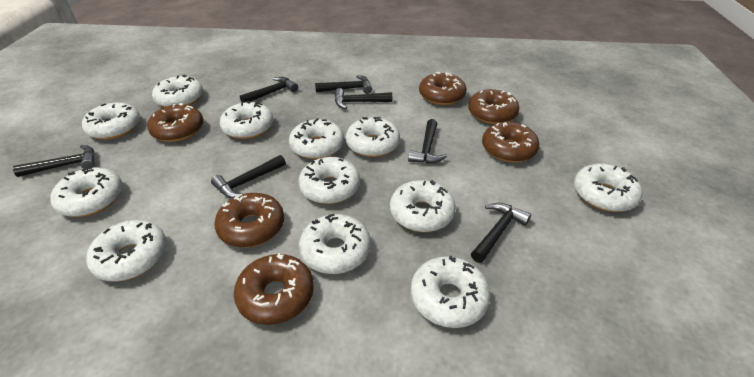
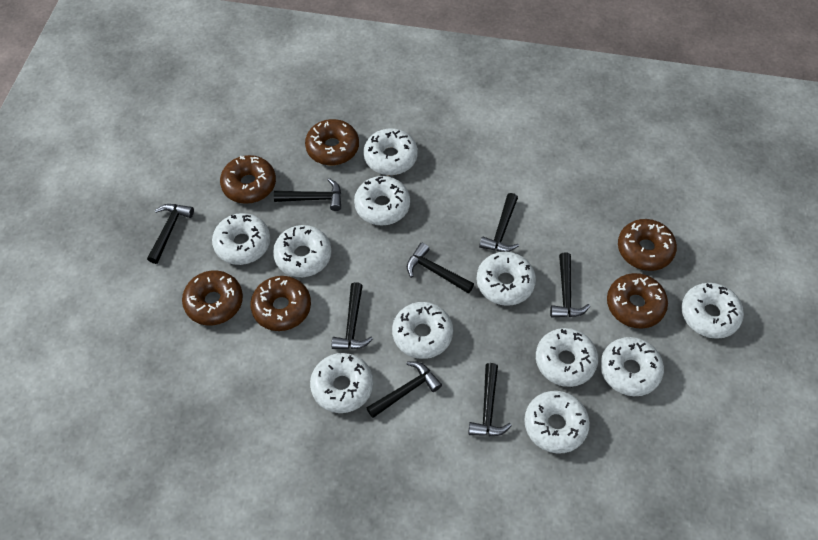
black hammer: [13,145,95,177] [211,155,286,198] [240,77,298,103] [315,75,372,94] [335,88,392,109] [408,119,447,164] [471,203,531,263] = 7 -> [147,204,194,264] [274,178,341,211] [331,282,373,349] [367,361,442,418] [407,243,474,294] [468,363,512,436] [479,193,519,252] [550,252,590,317] = 8
white donut: [50,167,123,217] [82,103,140,140] [86,220,167,281] [152,75,203,107] [220,101,273,139] [289,118,344,159] [298,157,360,204] [299,214,370,274] [346,117,400,157] [390,180,456,232] [411,256,491,328] [574,163,642,212] = 12 -> [212,213,270,265] [273,225,331,277] [310,353,373,413] [354,176,410,225] [363,128,418,175] [392,302,453,359] [476,252,536,306] [524,391,590,454] [536,328,598,387] [600,337,664,396] [681,283,744,339] = 11

